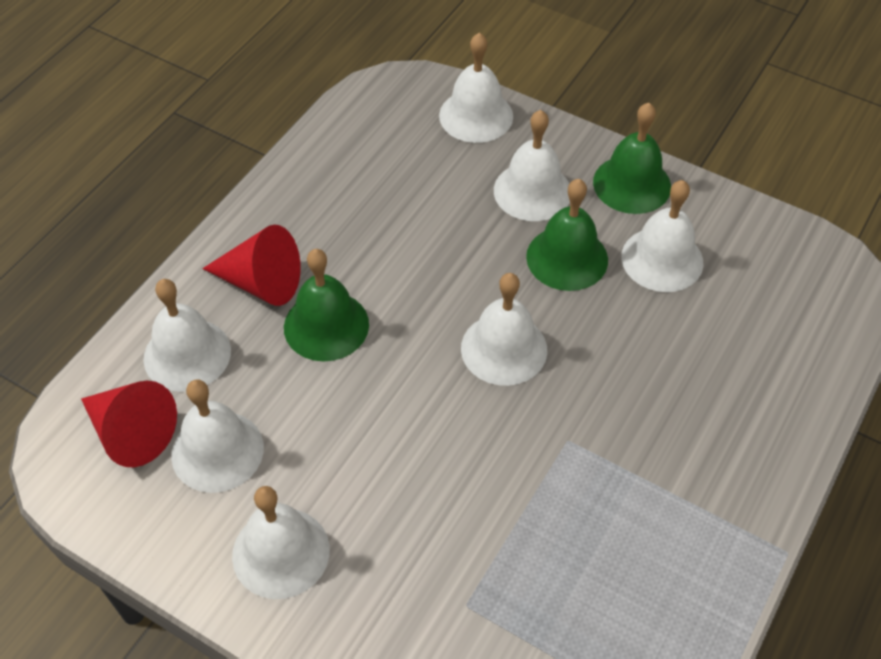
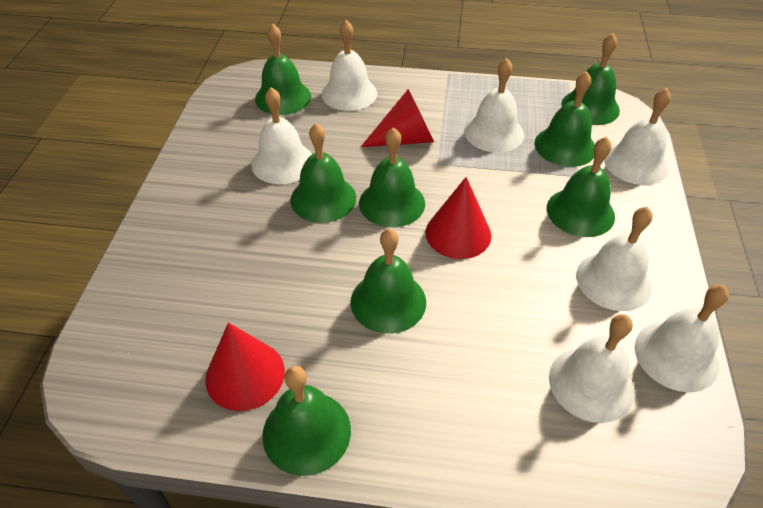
green bell: [284,249,369,361] [526,179,608,291] [593,103,671,214] = 3 -> [255,24,311,115] [262,366,351,476] [290,123,356,223] [351,228,426,334] [359,127,425,227] [534,71,595,167] [547,136,615,237] [561,33,620,125] = 8
red cone: [81,381,177,467] [202,225,301,306] = 2 -> [205,323,285,411] [361,89,434,147] [425,177,491,259] = 3

